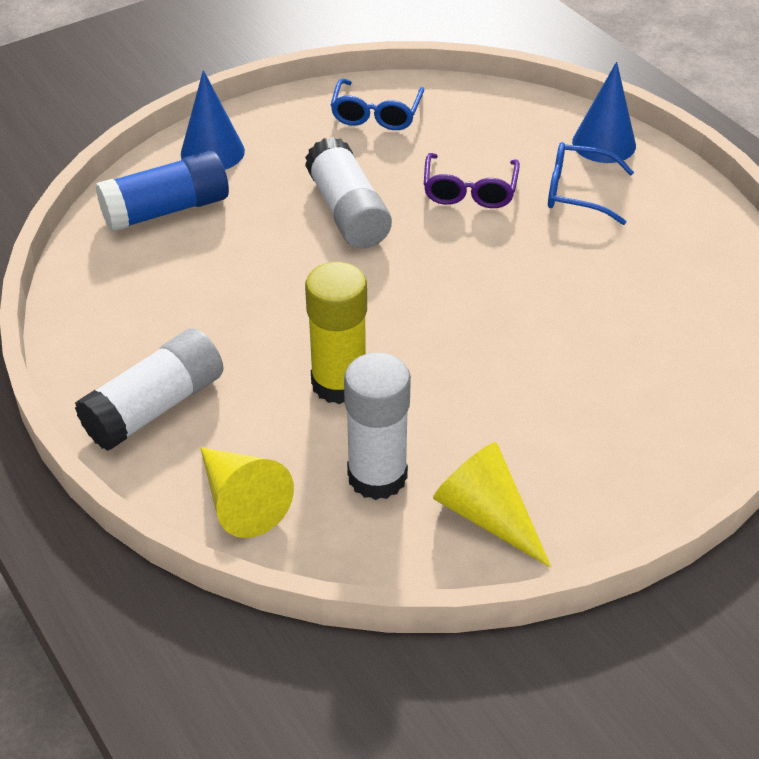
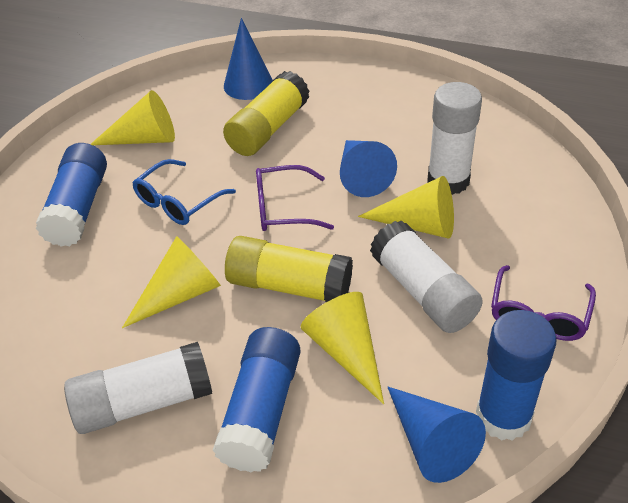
blue cone: [181,70,245,170] [572,62,636,163] = 2 -> [224,18,273,100] [340,140,397,197] [388,387,486,483] = 3
blue glasses: [331,79,424,130] [548,142,634,225] = 2 -> [132,159,236,225] = 1
blue glue stick: [95,151,229,232] = 1 -> [36,143,107,247] [213,327,300,472] [476,310,556,441] = 3
purple glasses: [424,153,520,208] = 1 -> [256,165,334,231] [491,265,596,341] = 2
yellow cone: [201,447,294,538] [433,442,551,568] = 2 -> [91,90,175,145] [122,236,221,328] [300,292,384,404] [358,176,454,239] = 4
yellow glue stick: [305,262,367,404] = 1 -> [223,71,309,156] [225,236,353,302] = 2

